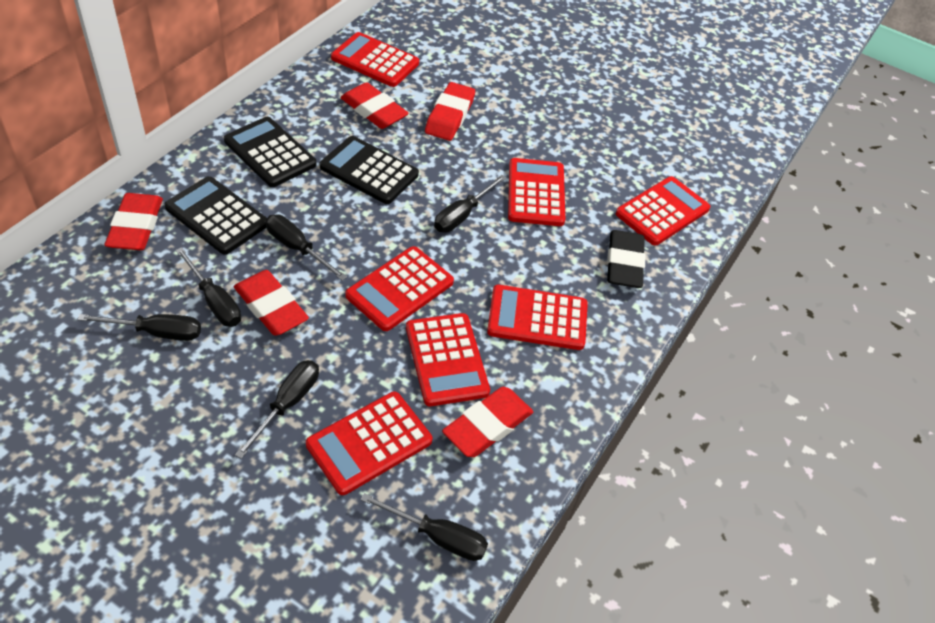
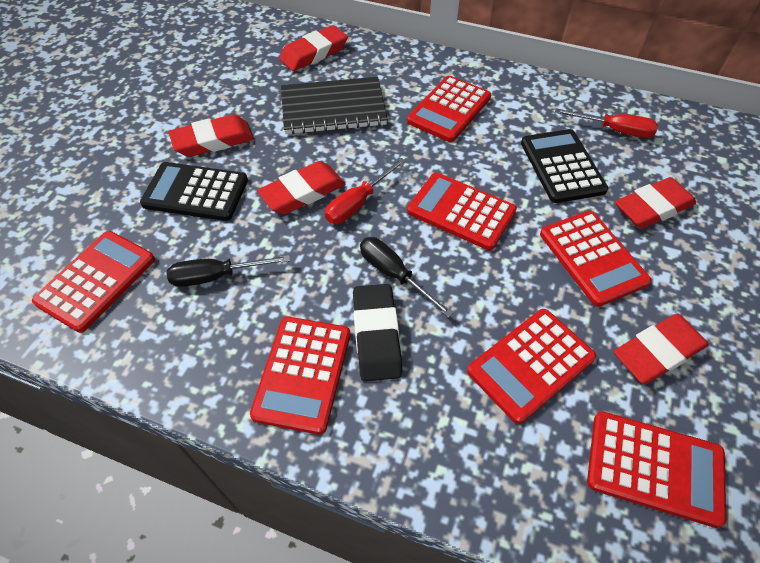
black calculator: [165,176,267,254] [224,117,316,187] [320,136,419,204] = 3 -> [140,162,248,221] [521,129,608,203] = 2
black notebook: none = 0 -> [281,77,388,134] = 1
black screwdriver: [77,314,201,341] [176,247,241,327] [235,360,319,459] [266,214,347,281] [360,493,488,561] [434,175,506,233] = 6 -> [166,255,290,287] [360,237,453,318] = 2
red screwdriver: none = 0 -> [325,158,406,224] [555,108,658,138] = 2

